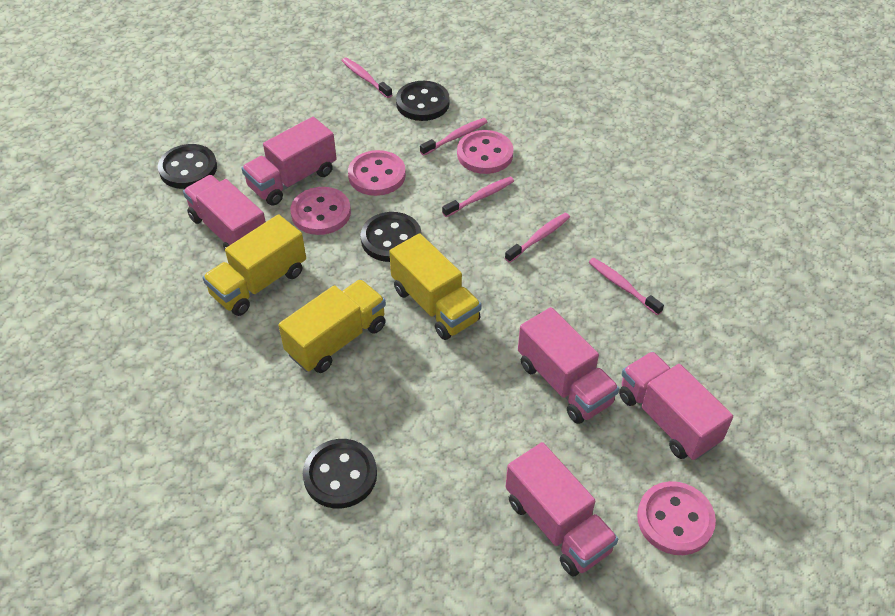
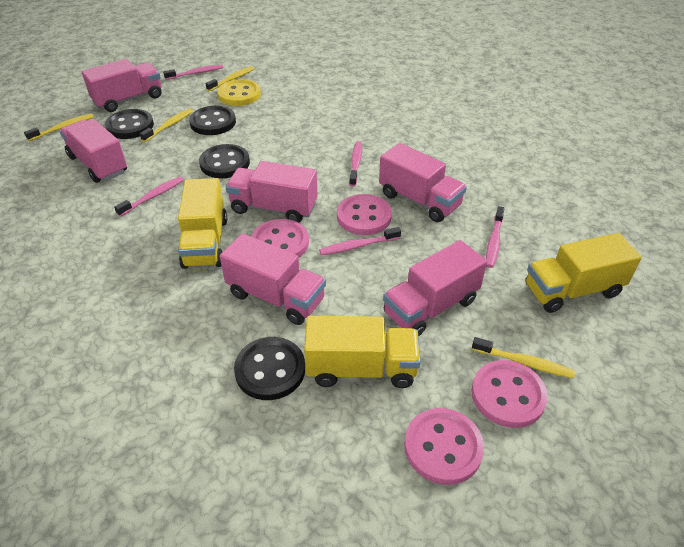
pink truck: [183,175,266,250] [241,117,337,205] [506,442,618,577] [518,307,619,424] [619,351,733,460] = 5 -> [60,119,127,183] [82,59,161,112] [220,233,326,325] [226,161,318,223] [379,143,467,222] [383,240,487,337] = 6
yellow button: none = 0 -> [217,79,261,106] = 1
yellow toothbrush: none = 0 -> [24,114,94,141] [140,109,193,142] [205,66,255,91] [472,337,575,378] = 4

